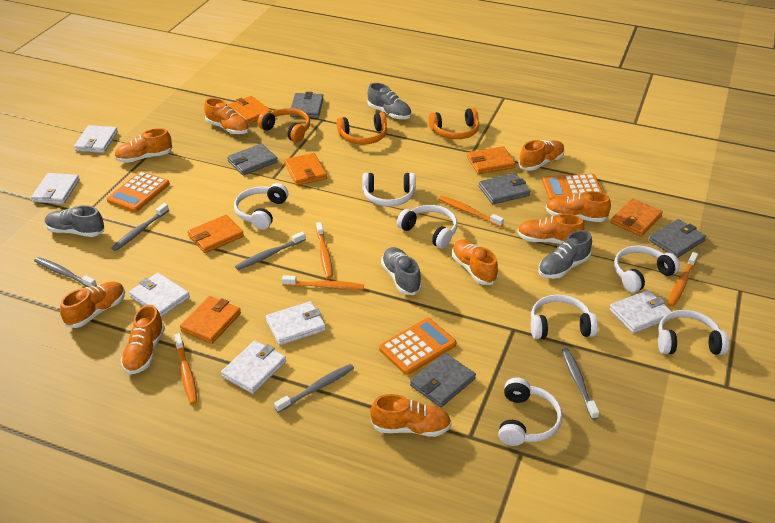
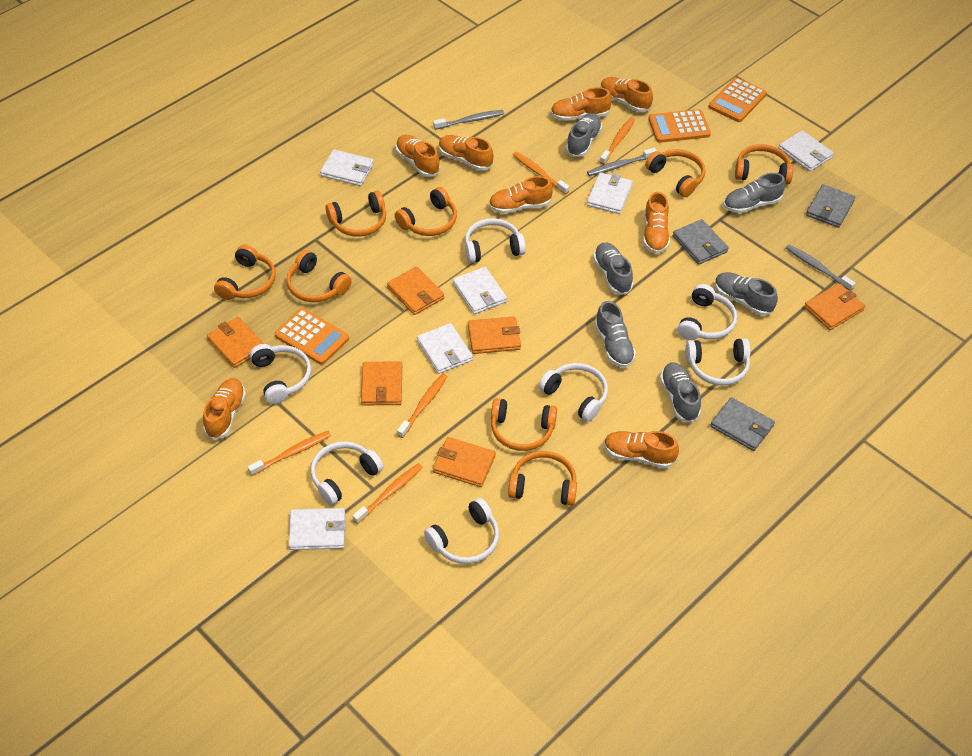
grey shoe: [45,205,104,237] [368,83,411,119] [381,247,422,295] [538,230,592,279] = 4 -> [566,113,602,157] [593,243,633,295] [595,301,636,368] [660,363,701,423] [715,272,778,315] [724,173,785,213] = 6
grey toothbrush: [34,257,97,287] [111,203,169,251] [235,231,306,270] [274,364,354,413] [562,348,599,420] = 5 -> [433,110,504,130] [587,148,657,176] [786,244,855,290] = 3
grey wallet: [227,143,278,176] [290,92,324,118] [410,353,476,407] [479,173,530,204] [649,219,706,258] = 5 -> [673,219,729,265] [710,397,775,451] [806,184,855,228] = 3
orange headphones: [258,108,310,142] [337,113,387,145] [429,108,479,139] = 3 -> [214,245,276,300] [286,250,352,302] [326,191,386,237] [395,187,457,236] [491,398,557,451] [508,451,577,506] [645,149,705,197] [735,144,793,184] = 8
orange shoe: [60,281,125,328] [114,128,173,163] [121,305,165,374] [204,98,249,134] [370,394,452,437] [452,239,498,285] [517,214,584,244] [518,140,564,171] [546,191,611,222] = 9 -> [203,378,246,440] [396,135,440,177] [439,135,493,171] [489,176,553,214] [550,87,612,121] [600,77,653,112] [604,431,679,468] [643,192,670,254] = 8

